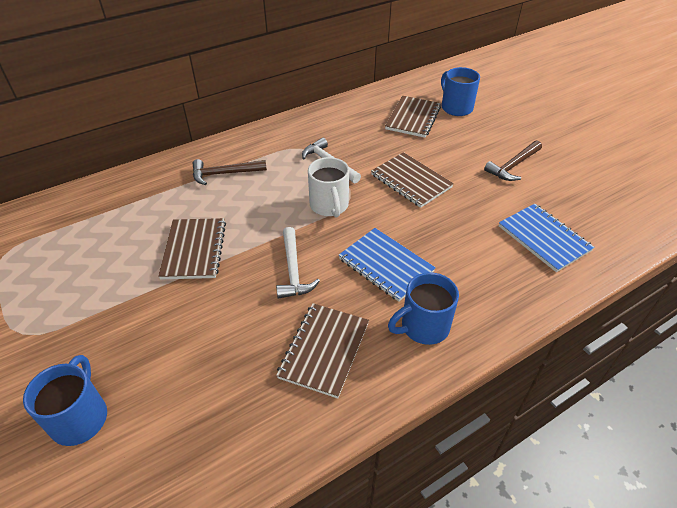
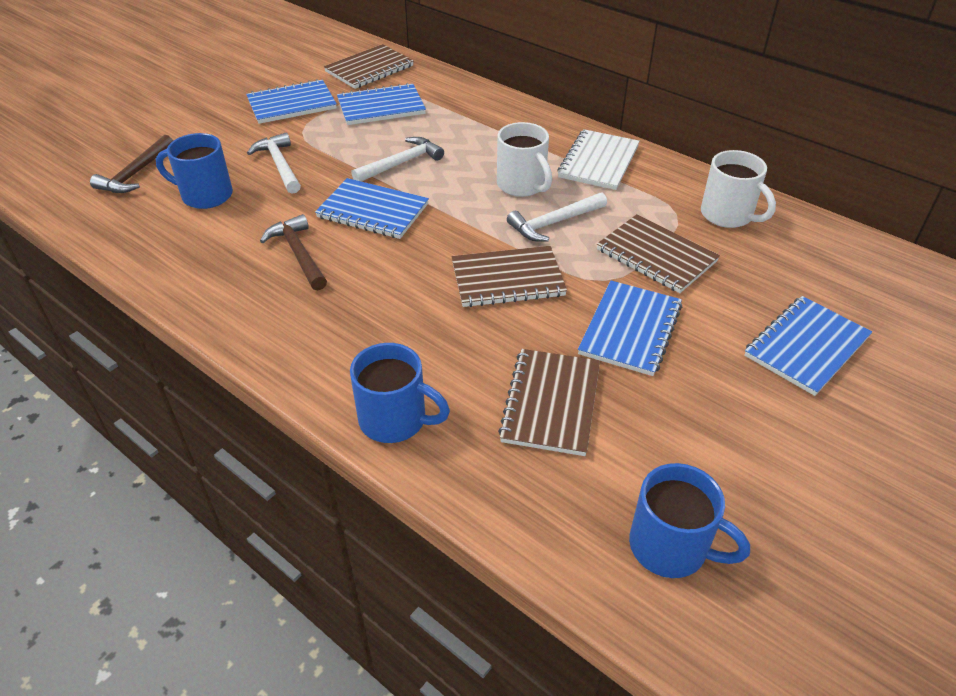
blue notebook: [339,228,436,302] [499,204,595,272] = 2 -> [246,79,337,124] [315,178,429,239] [337,83,426,125] [578,281,682,376] [744,296,872,396] = 5
white hammer: [276,227,320,299] [302,138,361,184] = 2 -> [247,132,301,194] [351,137,444,182] [507,192,607,242] = 3
white mug: [308,157,349,217] = 1 -> [497,122,552,197] [701,150,776,228] = 2
white notebook: none = 0 -> [557,129,640,190] = 1

